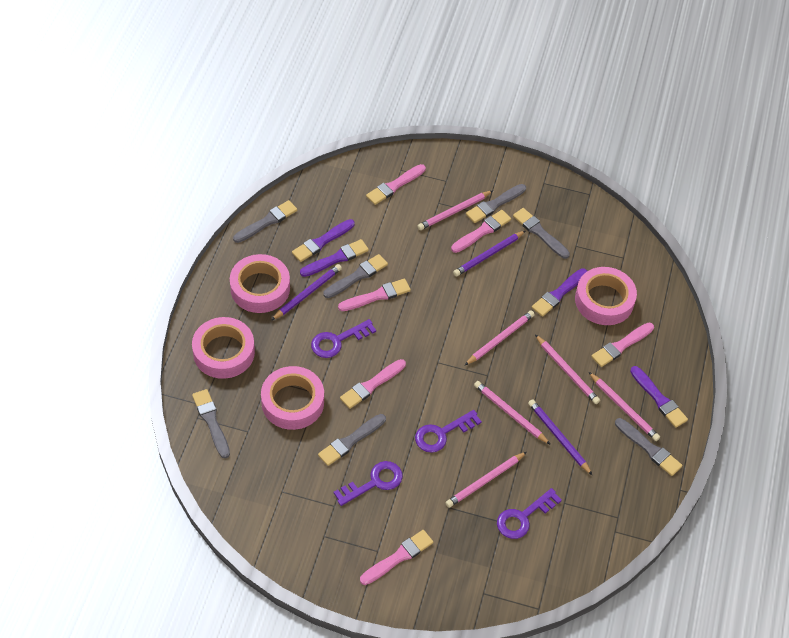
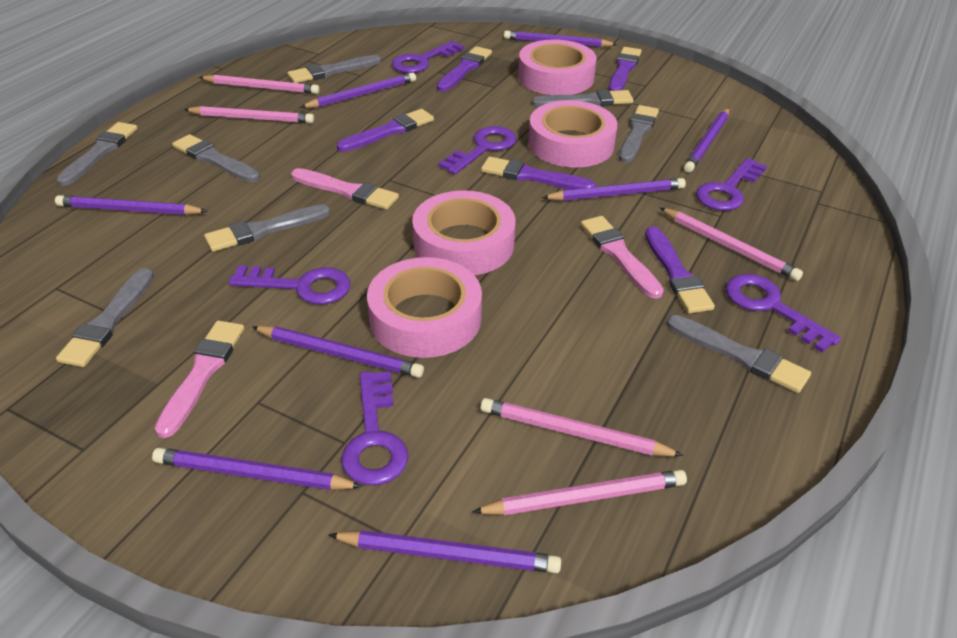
grey brush: [192,389,230,458] [233,200,297,243] [318,414,386,466] [323,254,388,298] [466,184,526,223] [513,208,570,259] [615,418,682,476] = 7 -> [56,122,138,186] [56,268,154,367] [172,134,260,182] [204,204,331,252] [287,55,381,83] [532,89,633,107] [619,105,659,163] [666,315,811,393] = 8
pink brush: [338,279,411,311] [340,359,406,409] [360,530,433,585] [366,164,426,205] [451,210,511,253] [591,323,654,367] = 6 -> [154,320,245,438] [291,168,399,210] [581,216,664,299] = 3
pink pencil: [418,190,493,230] [445,452,527,508] [464,310,535,366] [474,381,551,445] [535,335,600,404] [589,372,660,441] = 6 -> [184,106,314,123] [199,75,319,94] [472,470,687,515] [480,398,683,456] [660,208,803,281] = 5
purple brush: [292,219,355,262] [300,239,369,277] [532,268,587,317] [630,366,688,428] = 4 -> [337,109,434,152] [437,46,492,92] [481,157,596,190] [609,47,642,91] [645,226,715,313] = 5
purple key: [311,319,376,358] [333,461,403,506] [415,410,482,453] [497,488,562,539] = 4 -> [228,265,350,305] [341,371,409,485] [391,41,464,73] [438,126,517,174] [696,158,767,211] [726,274,841,353] = 6
purple pencil: [272,264,342,320] [453,231,525,276] [528,399,592,475] = 3 -> [55,195,207,215] [152,448,363,490] [252,326,424,378] [300,73,416,108] [329,530,561,573] [504,30,618,47] [542,178,686,201] [684,108,729,172] = 8

